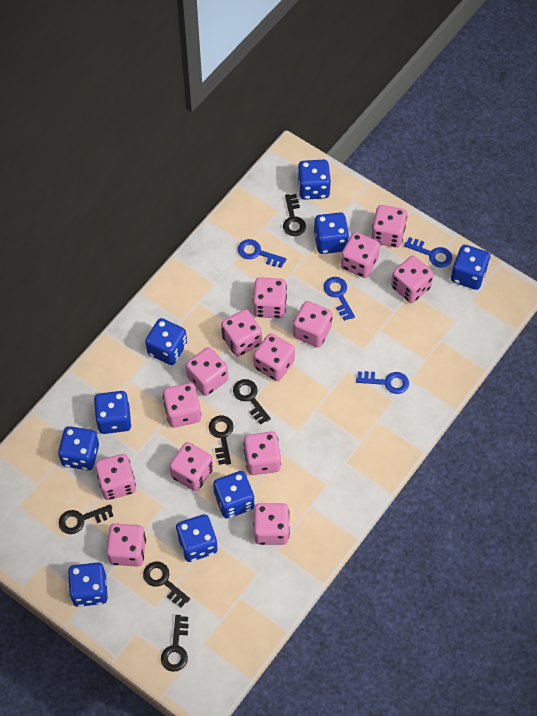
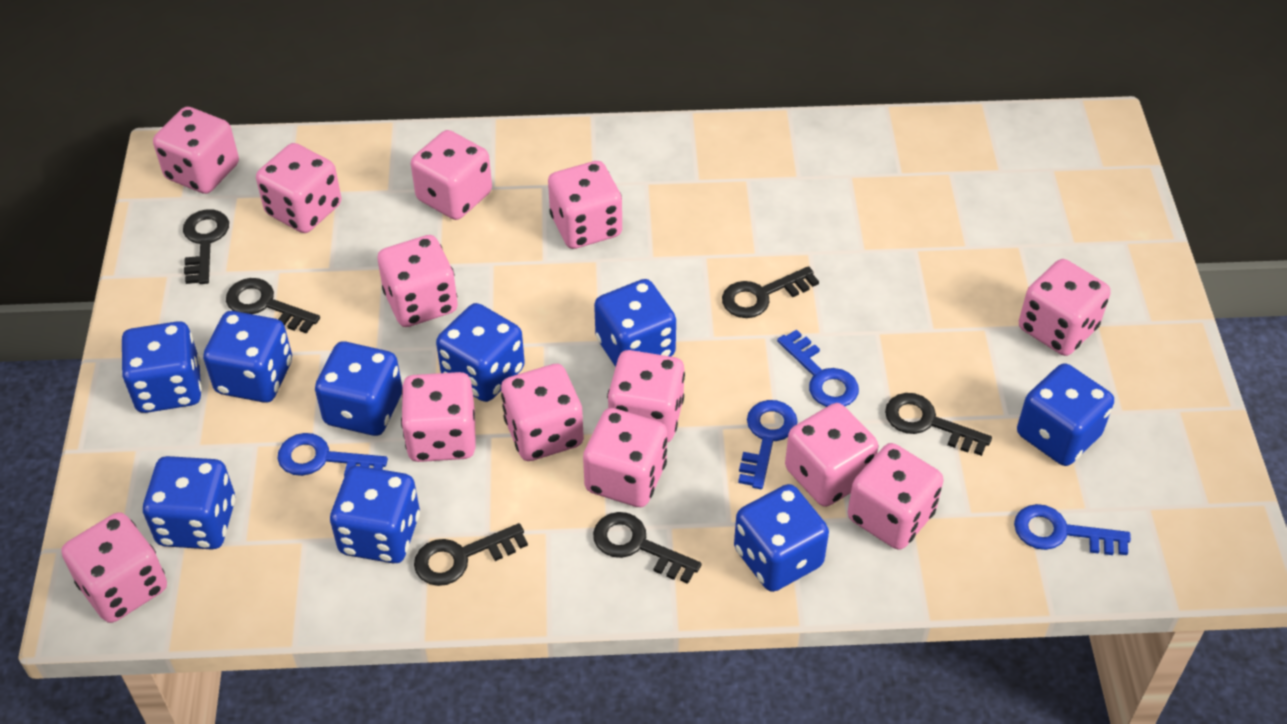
pink dice: [95,454,136,500] [106,523,146,567] [163,383,201,427] [169,442,213,491] [186,347,228,396] [221,309,262,357] [244,431,281,475] [253,277,287,319] [253,333,295,381] [253,503,290,545] [293,301,333,347] [341,232,380,278] [371,205,407,248] [391,256,434,303] = 14 -> [61,512,167,623] [153,107,239,194] [256,143,341,233] [378,235,458,327] [401,372,476,462] [411,130,492,220] [501,364,584,461] [548,161,622,249] [583,408,667,507] [607,350,685,442] [785,403,878,507] [848,443,944,550] [1019,259,1111,356] = 13

